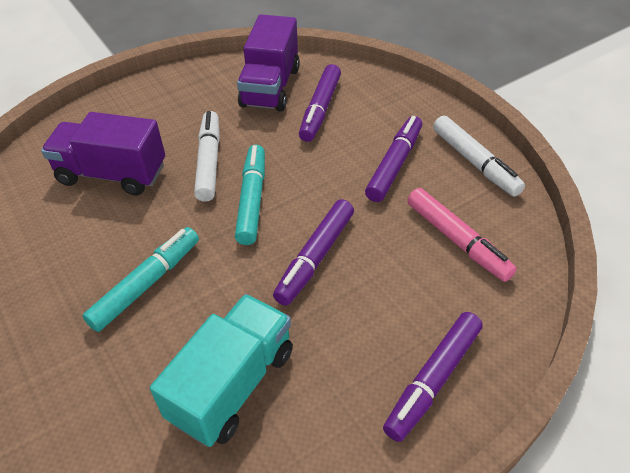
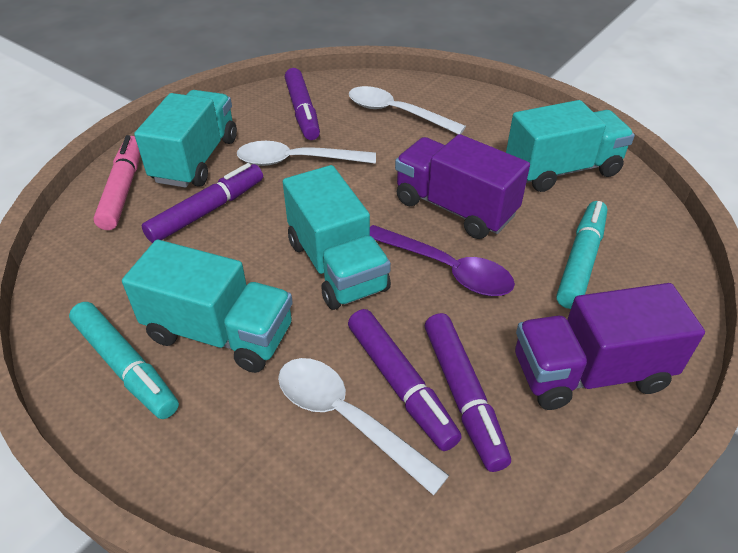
purple spoon: none = 0 -> [370,225,515,296] = 1
turquoise truck: [150,294,293,447] = 1 -> [122,240,293,373] [134,90,237,188] [283,165,391,310] [506,100,635,192] = 4
white marker: [194,111,220,202] [433,116,525,197] = 2 -> none = 0
white spoon: none = 0 -> [237,141,376,166] [278,358,449,495] [349,86,466,134] = 3

